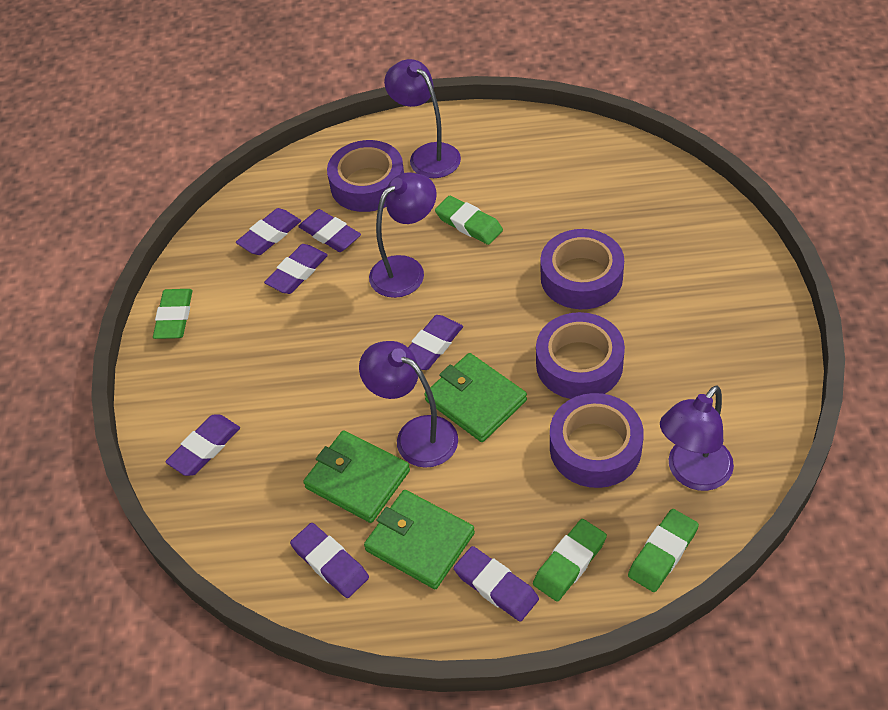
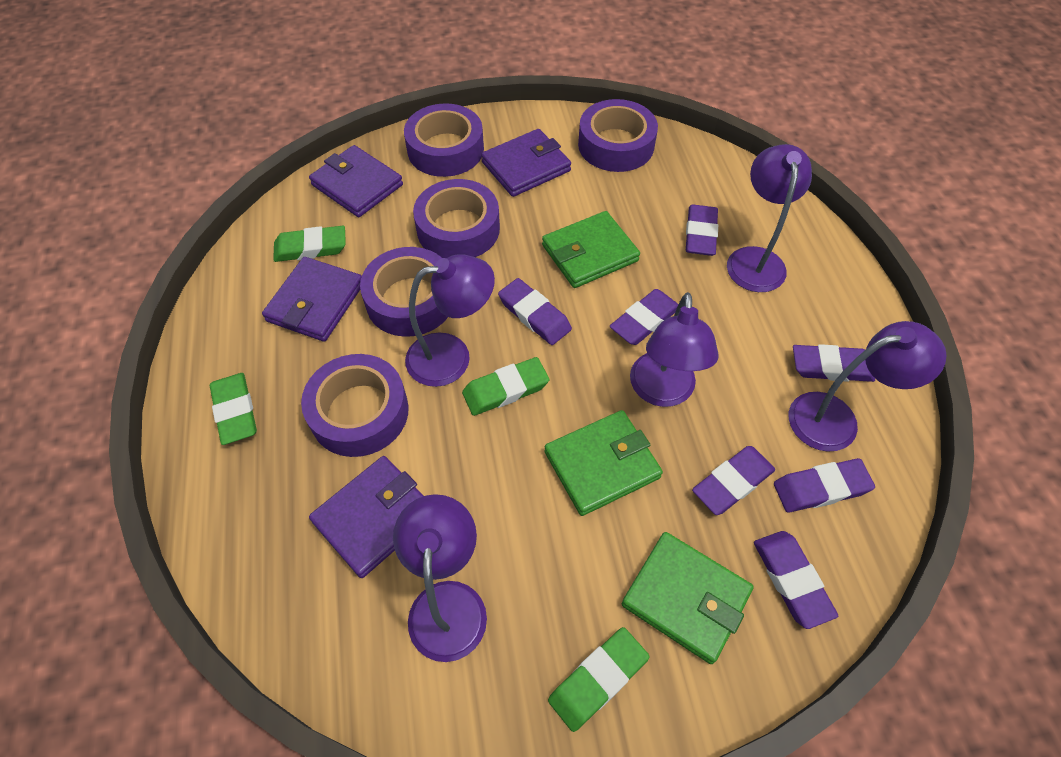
purple lamp: [359,341,458,468] [369,173,436,298] [384,59,461,178] [660,385,734,491] = 4 -> [393,494,487,662] [405,254,495,387] [630,292,719,407] [727,144,812,292] [789,321,947,452] = 5
purple tape: [327,140,404,212] [536,312,625,399] [541,229,624,309] [550,393,644,488] = 4 -> [301,354,409,457] [360,247,448,337] [404,103,484,177] [413,179,500,258] [578,99,658,172] = 5
purple wallet: none = 0 -> [262,257,362,342] [309,145,403,217] [309,456,423,578] [481,129,571,197] = 4

